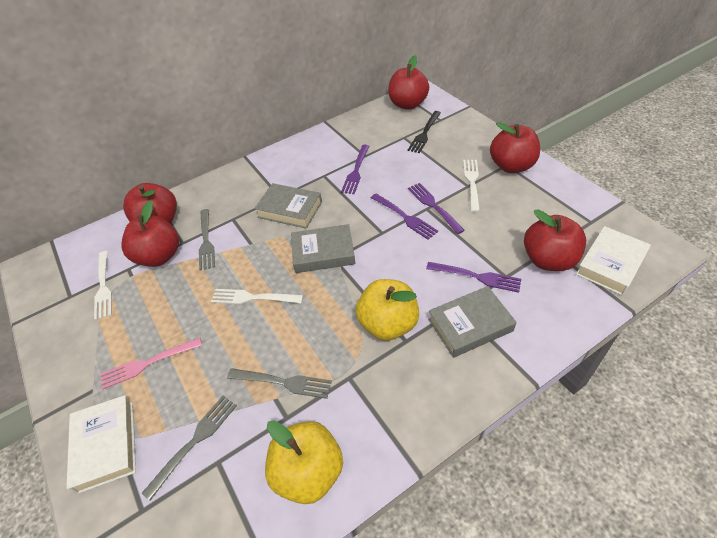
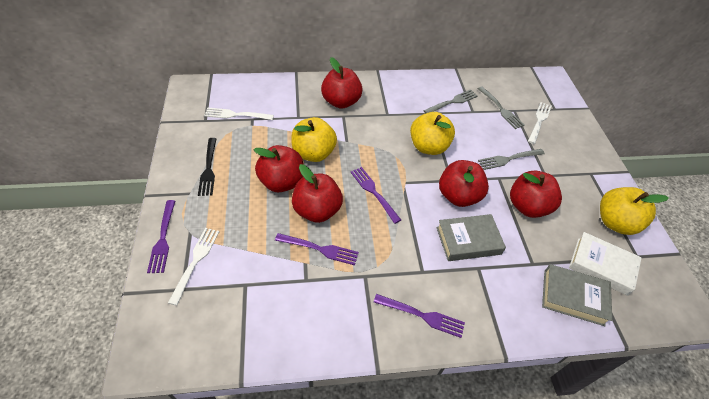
grey book: [254,183,322,229] [291,224,355,273] [428,286,516,358] = 3 -> [436,214,506,261] [542,264,612,326] = 2
pink fork: [100,338,202,390] = 1 -> none = 0
white book: [66,395,136,494] [576,226,651,296] = 2 -> [569,232,642,296] = 1
yellow apple: [265,420,343,504] [356,279,419,341] = 2 -> [291,117,337,162] [410,112,455,155] [600,187,669,235] = 3

